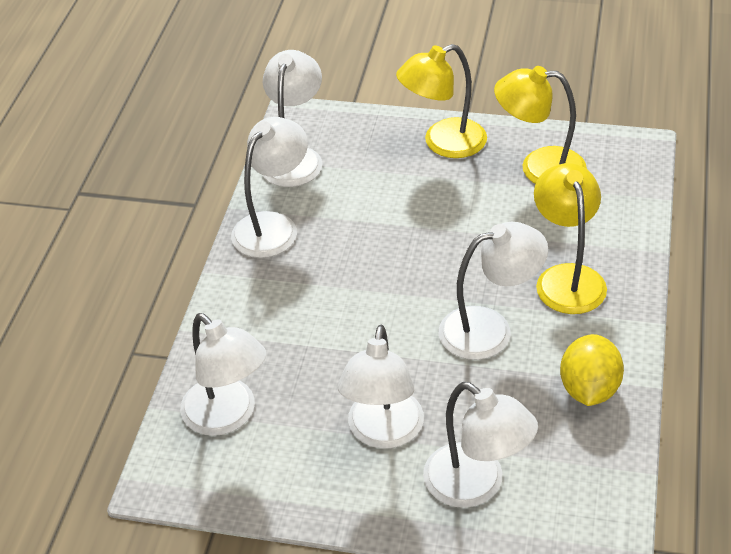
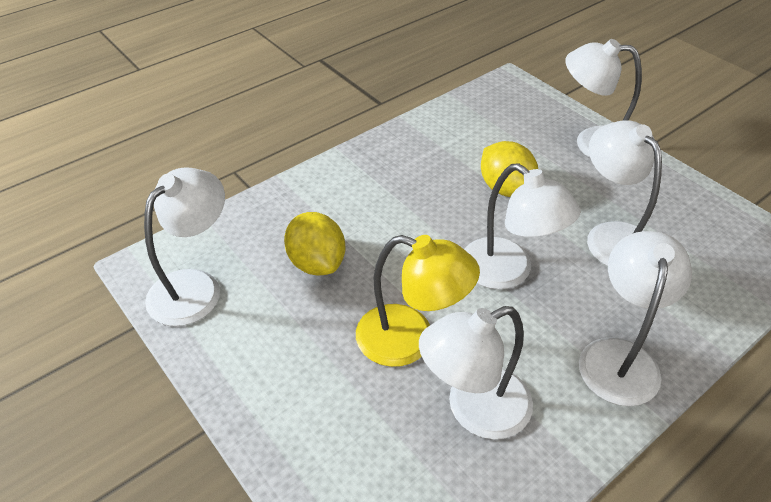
yellow lamp: [396,44,487,158] [494,66,587,184] [534,163,607,314] = 3 -> [356,235,480,367] = 1
yellow lemon: [560,334,624,406] = 1 -> [284,212,345,276] [481,141,538,197] = 2

